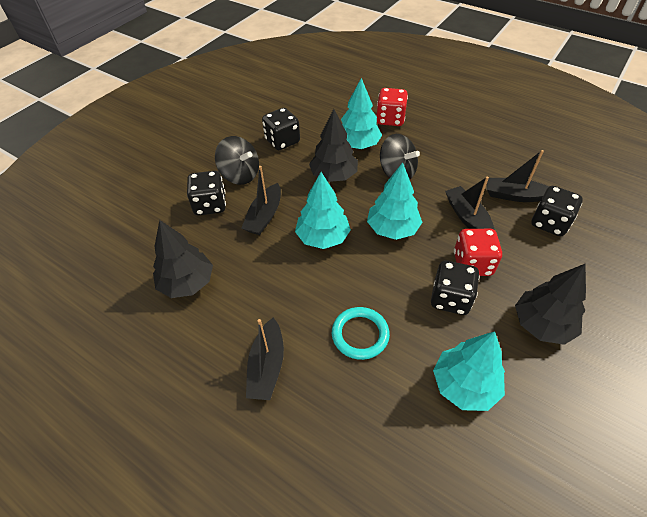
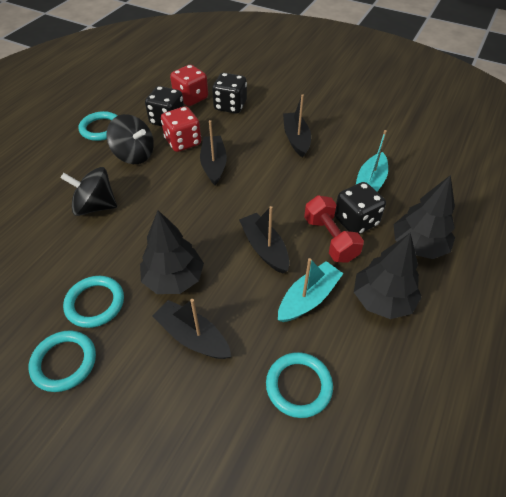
black dice: [187,171,226,215] [262,108,300,150] [431,261,480,315] [531,186,583,236] = 4 -> [145,86,184,126] [212,73,247,113] [335,182,386,234] = 3
red dumbbell: none = 0 -> [304,195,364,263] = 1
turquoise boat: none = 0 -> [278,258,344,322] [356,130,388,192] = 2
turquoise ring: [332,307,390,360] = 1 -> [29,330,96,392] [63,276,124,328] [78,111,118,141] [266,352,333,418] = 4
turquoise tree: [295,172,351,249] [341,78,382,149] [367,162,423,240] [433,331,505,411] = 4 -> none = 0

